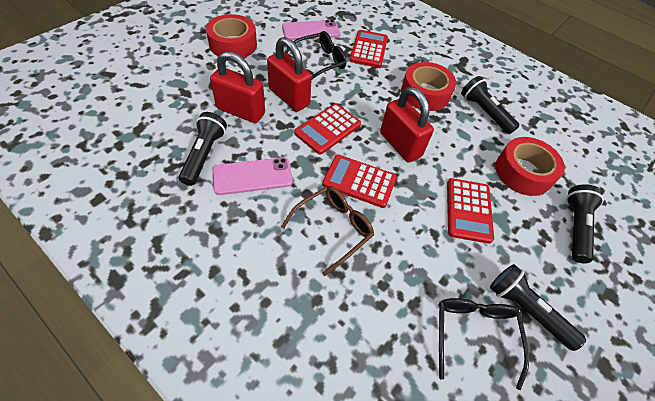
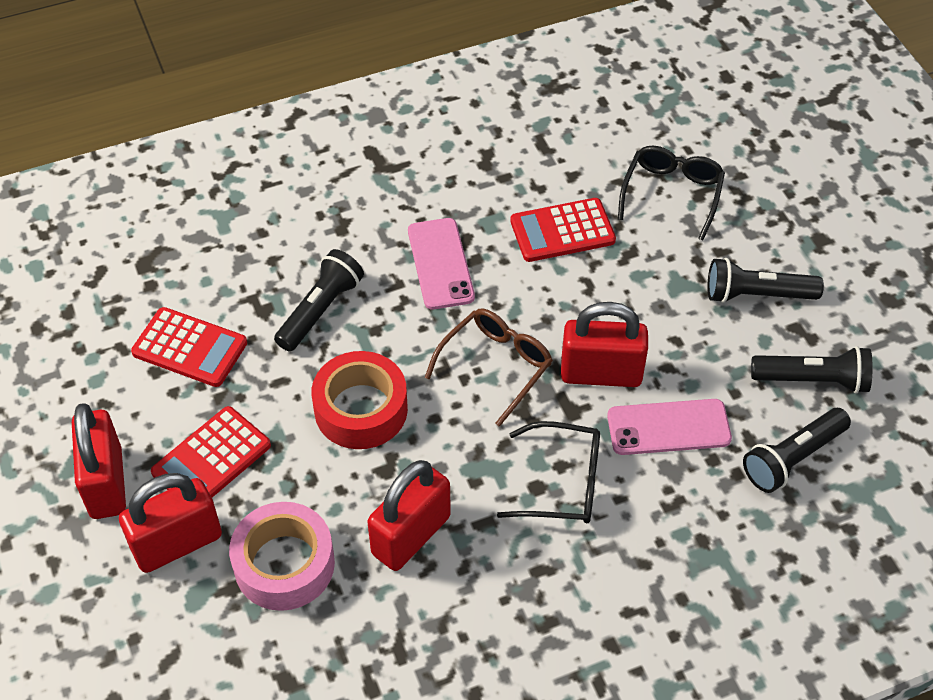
pink tape: none = 0 -> [229,502,335,611] = 1
red calculator: [294,103,361,155] [322,155,397,208] [350,30,388,68] [447,178,494,244] = 4 -> [131,307,247,387] [151,406,271,498] [510,198,616,262] = 3
red padlock: [210,51,265,123] [267,37,312,112] [380,87,434,163] = 3 -> [72,403,126,519] [119,473,222,573] [367,460,451,571] [561,302,648,387] = 4
red tape: [206,14,257,58] [401,62,456,111] [495,137,565,196] = 3 -> [312,351,408,449] = 1

